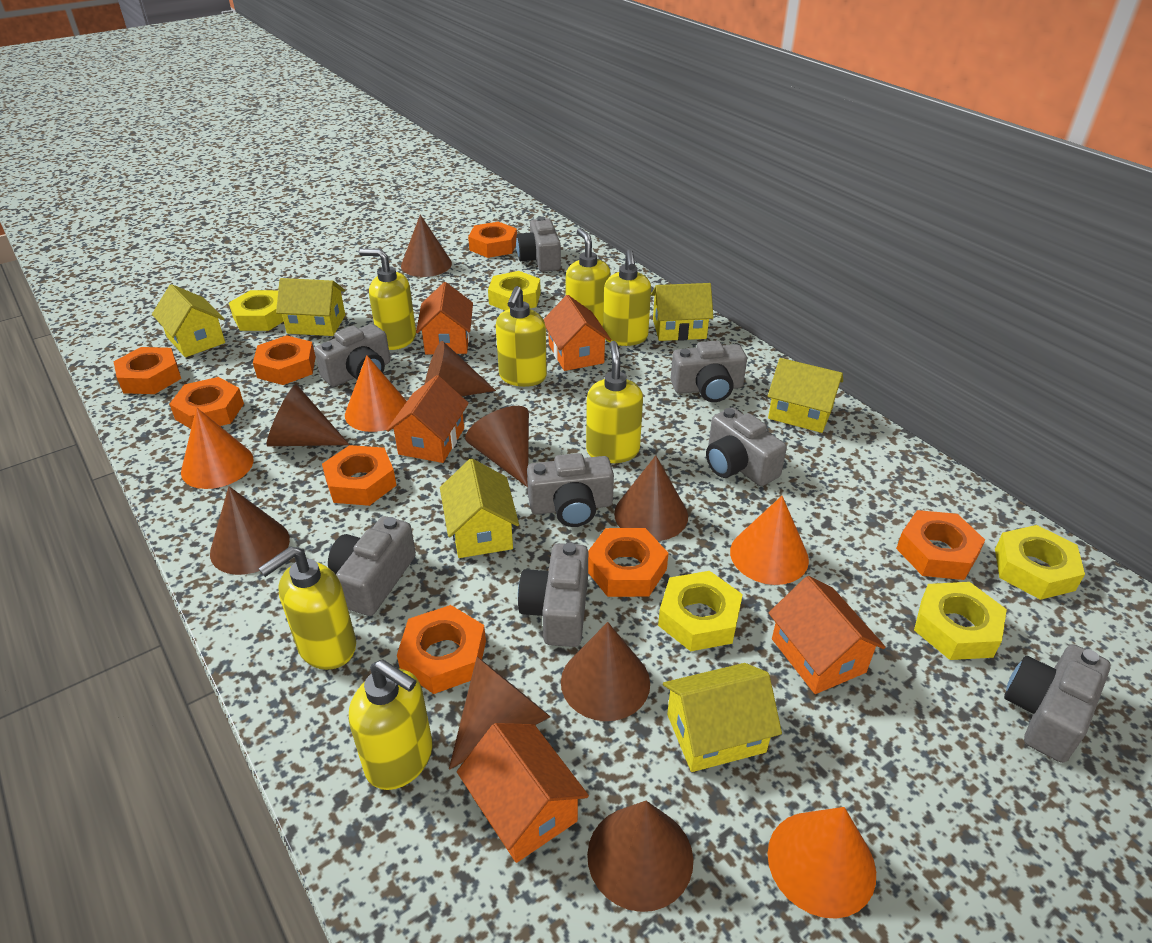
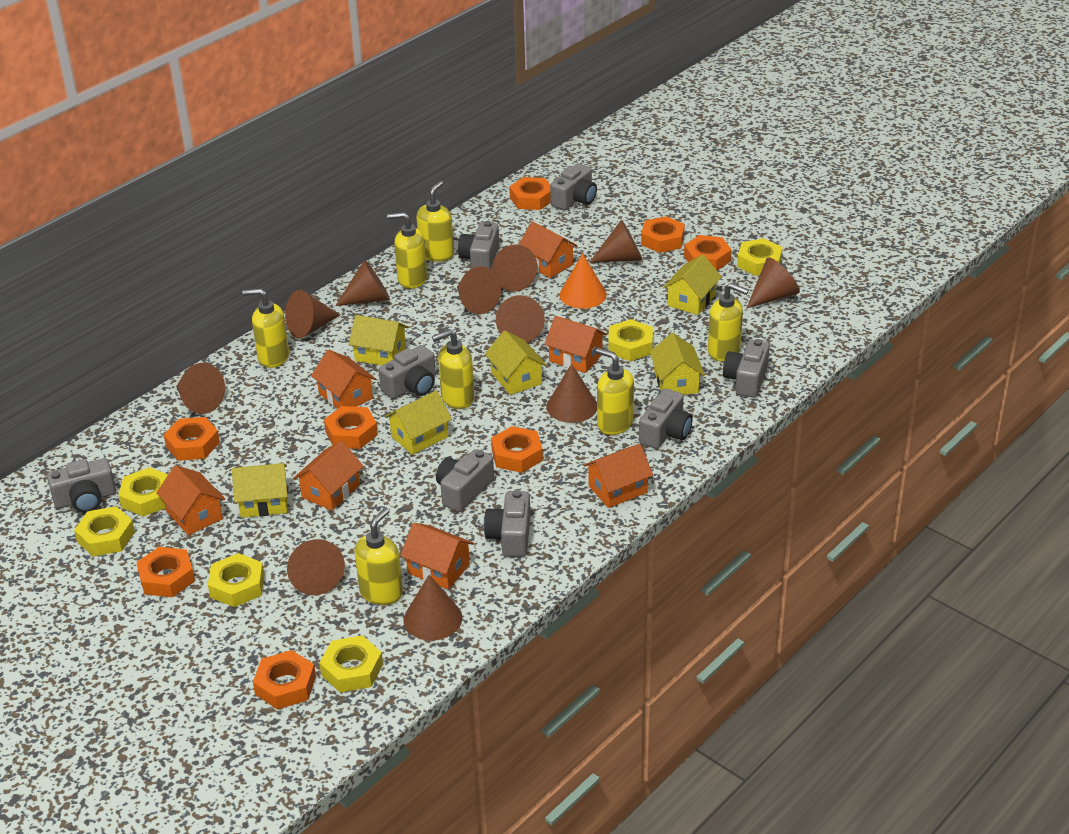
brown cone: [210,486,290,575] [267,384,350,446] [401,214,452,277] [425,341,496,396] [449,657,550,770] [465,406,529,487] [561,622,650,721] [587,801,693,912] [614,455,688,541] = 9 -> [176,363,225,414] [285,290,340,339] [287,539,345,595] [335,260,390,306] [403,575,462,641] [457,266,501,314] [492,245,537,291] [496,295,545,342] [546,364,597,423] [589,219,643,263] [747,257,800,308] = 11
orange cone: [181,407,254,489] [345,355,407,432] [730,496,809,585] [767,807,876,919] = 4 -> [559,254,607,309] = 1
orange house: [386,375,469,463] [416,282,473,355] [457,723,589,863] [543,295,611,371] [769,576,886,694] = 5 -> [156,465,225,536] [293,441,363,511] [311,349,376,409] [400,523,474,589] [518,222,578,278] [544,316,607,373] [584,444,653,508] = 7
yellow nut: [229,290,284,331] [488,271,541,311] [658,571,743,651] [914,582,1007,660] [995,525,1085,600] = 5 -> [74,506,135,556] [118,467,168,517] [208,553,264,607] [319,635,383,692] [608,319,653,361] [737,238,783,276] = 6

